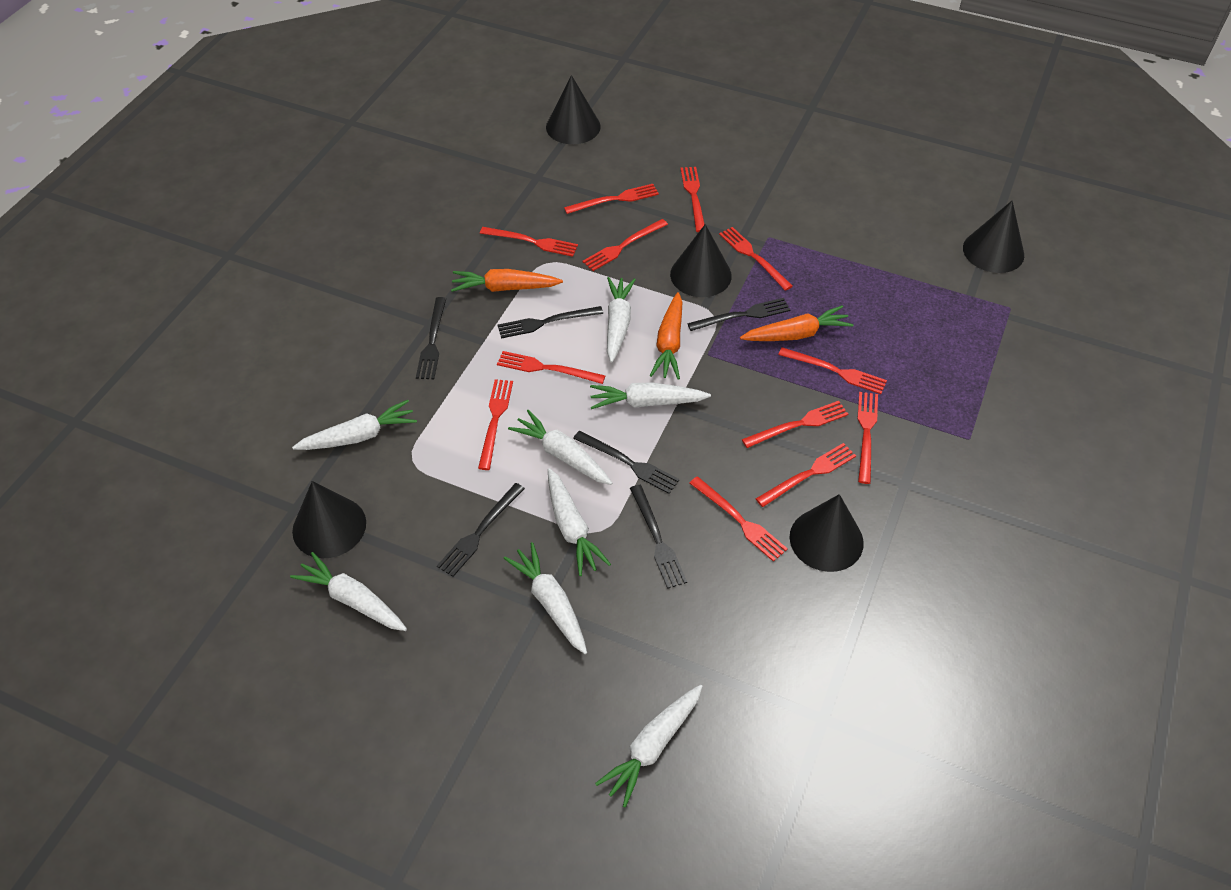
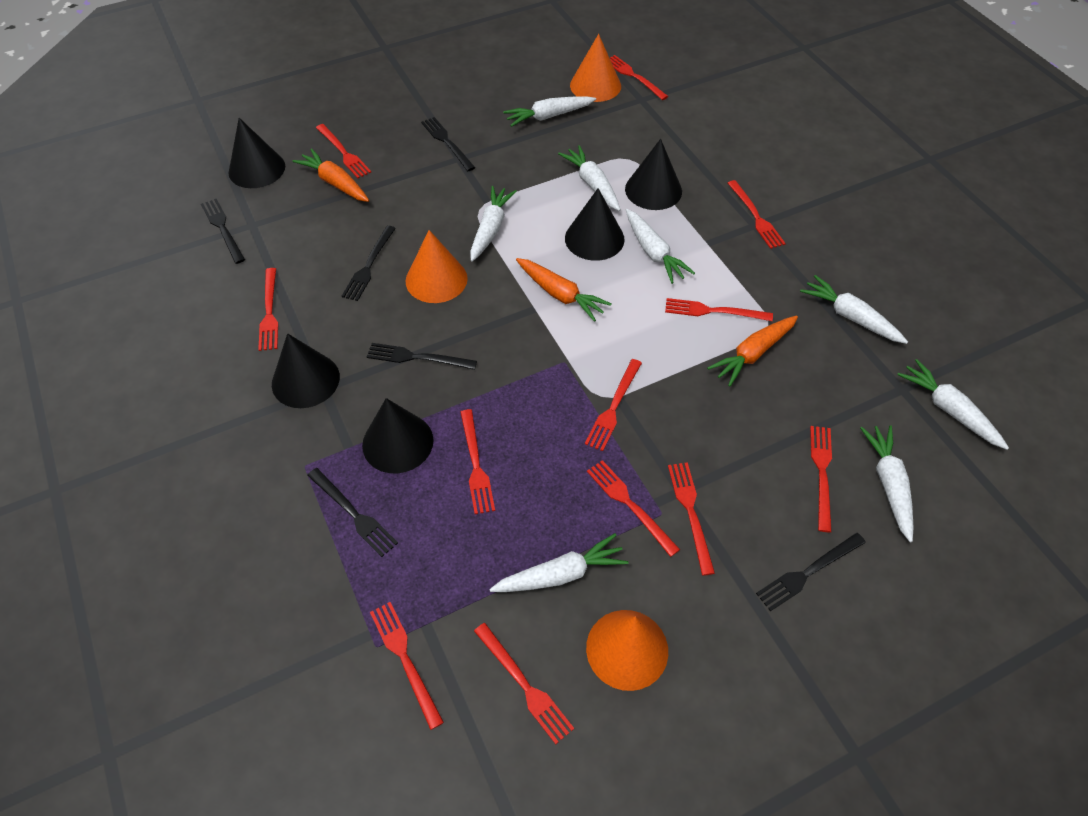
orange cone: none = 0 -> [405,230,468,303] [570,34,621,102] [586,610,668,691] = 3

